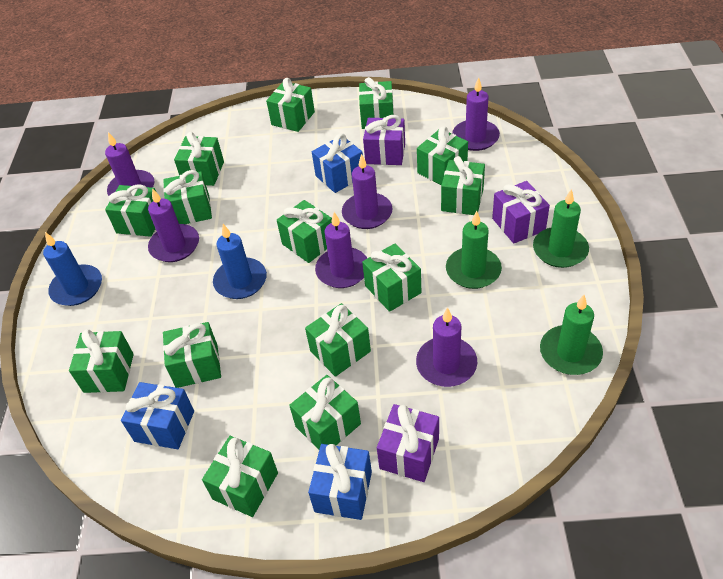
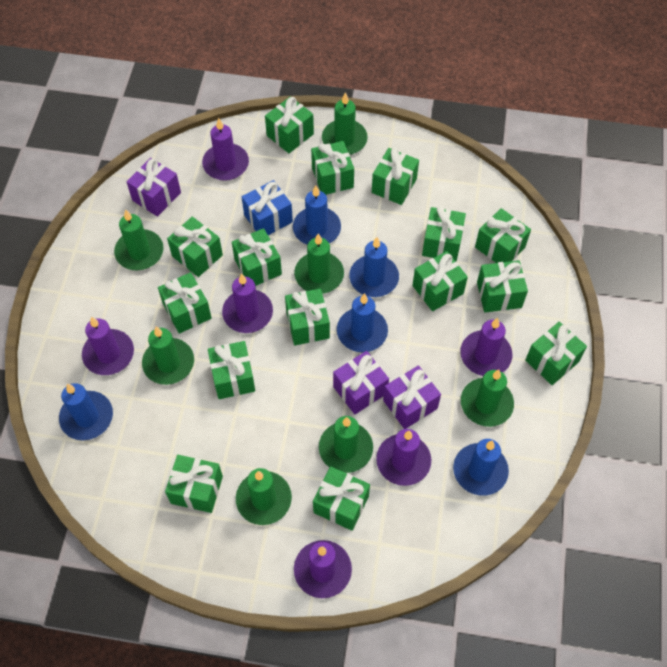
blue candle: [43,232,102,306] [213,224,267,299] = 2 -> [59,383,113,440] [293,185,341,245] [337,293,388,352] [349,237,399,297] [453,439,509,496] = 5
blue gift: [121,382,194,449] [308,444,372,520] [312,134,363,193] = 3 -> [242,180,293,235] = 1
green candle: [446,211,502,289] [533,189,589,268] [540,295,603,375] = 3 -> [114,209,163,270] [142,326,194,385] [236,468,292,525] [294,234,344,294] [319,416,373,473] [322,92,368,155] [461,370,514,427] = 7
green gift: [69,329,134,393] [105,185,156,237] [163,170,212,224] [163,322,221,388] [174,132,224,186] [202,436,278,517] [266,78,315,132] [277,200,332,263] [289,375,361,449] [305,303,371,377] [359,77,394,129] [362,243,421,312] [417,126,468,185] [441,156,485,215] = 14 -> [158,272,212,334] [165,455,223,513] [167,217,223,277] [208,341,255,399] [232,228,282,286] [265,96,314,153] [285,289,330,346] [311,141,354,195] [313,466,370,531] [372,148,419,205] [412,251,468,311] [422,206,466,261] [475,208,531,263] [477,260,528,312] [525,322,587,385] = 15

